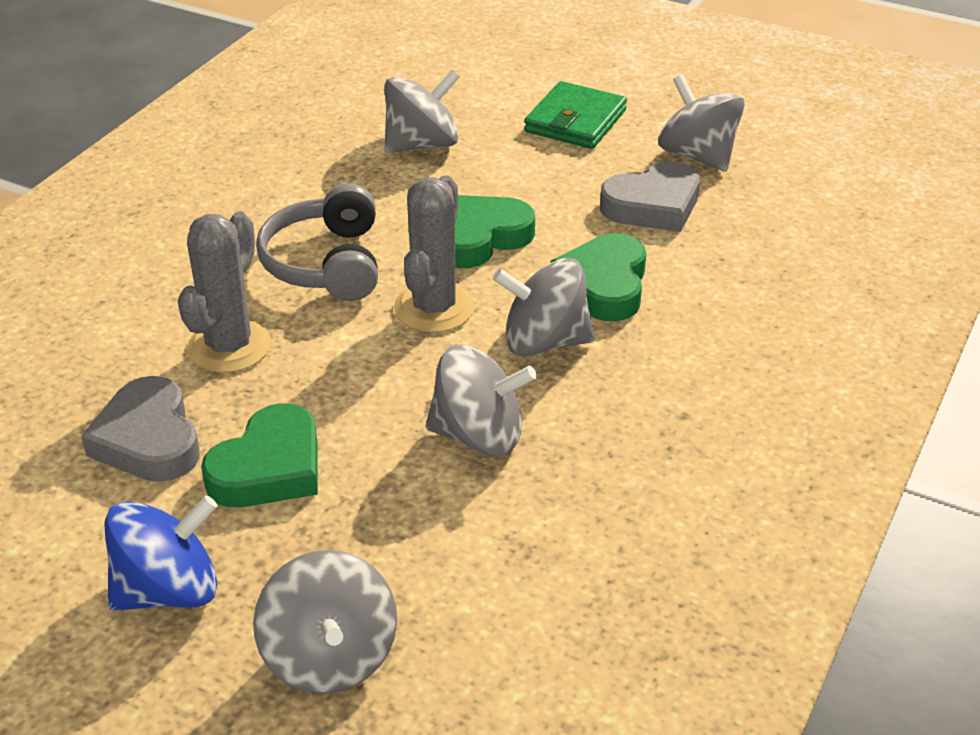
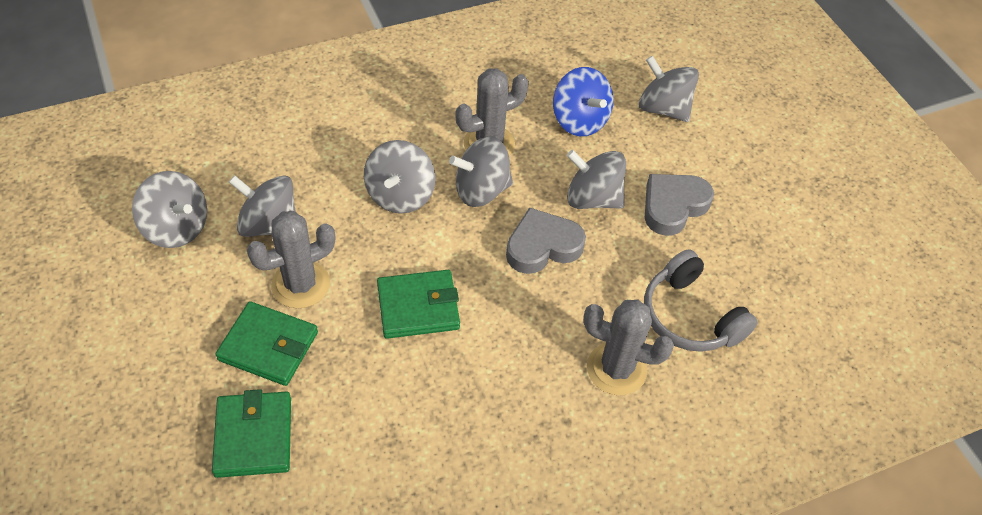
green heart: [201,403,318,507] [455,195,535,268] [550,233,646,321] = 3 -> none = 0
green wallet: [524,81,627,149] = 1 -> [212,389,291,478] [215,301,318,386] [377,270,460,339] = 3
grey cactus: [178,212,271,373] [394,175,474,333] = 2 -> [247,211,335,308] [455,68,529,156] [583,300,674,395] = 3
grey spinning top: [253,550,397,694] [384,70,460,153] [426,345,537,456] [493,258,595,356] [658,74,745,172] = 5 -> [132,171,207,248] [229,175,296,237] [364,140,436,214] [449,136,513,207] [567,150,626,209] [639,56,699,122] = 6

